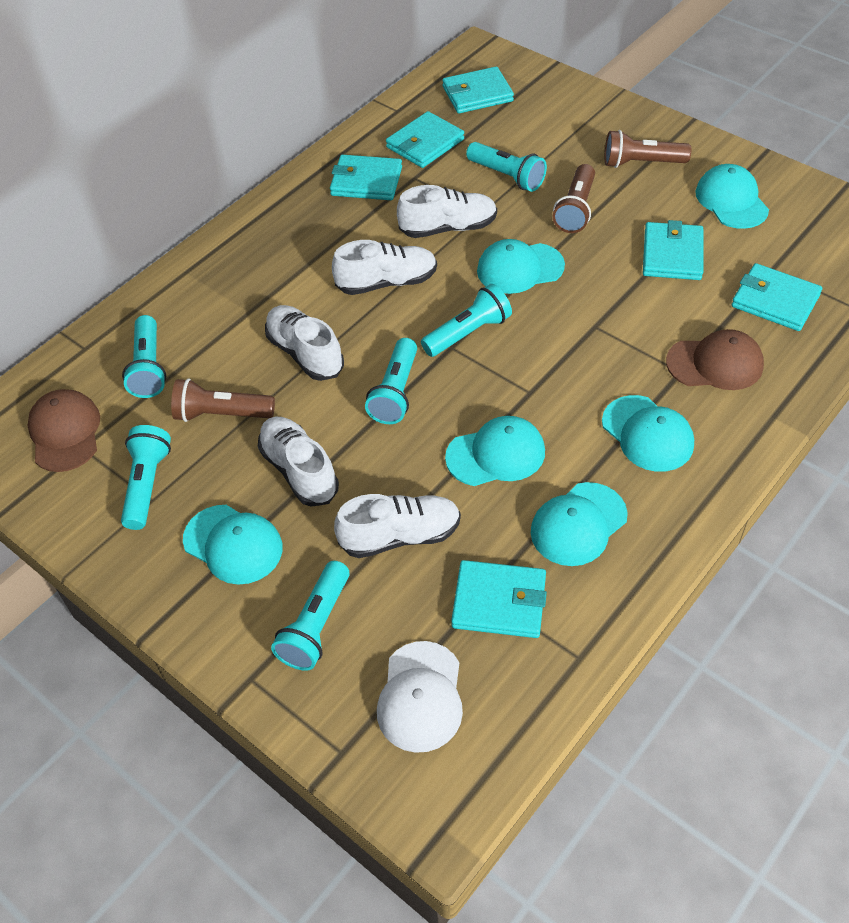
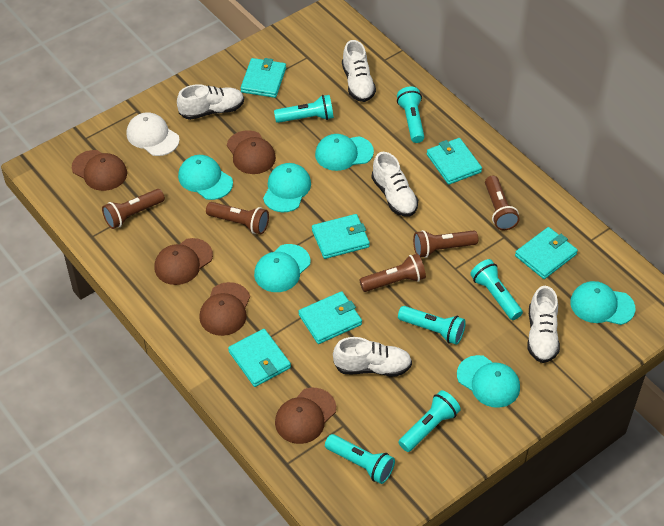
brown cap: [27,389,100,472] [666,329,764,390] = 2 -> [72,150,127,191] [154,238,213,285] [199,282,250,336] [227,130,276,174] [275,388,336,444] = 5
brown flashlight: [171,378,275,422] [553,164,595,233] [605,130,691,168] = 3 -> [102,189,165,229] [206,202,269,234] [359,254,426,292] [413,230,478,258] [485,176,520,230] = 5

